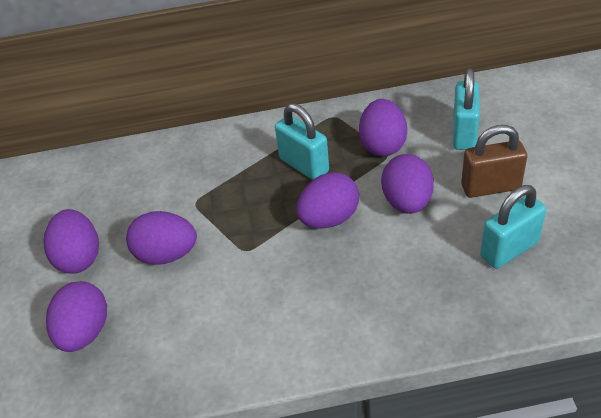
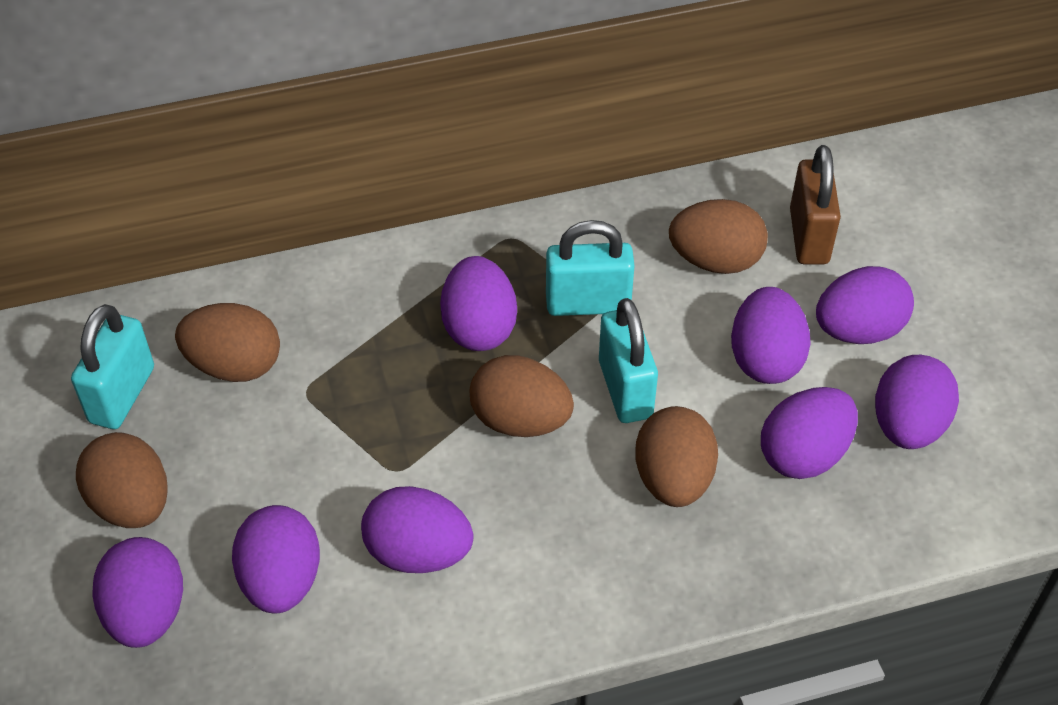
brown egg: none = 0 -> [76,432,168,528] [175,303,280,382] [470,355,574,437] [635,406,718,507] [669,199,768,274] = 5
purple egg: [43,209,99,274] [46,281,107,352] [126,211,197,265] [296,172,359,229] [359,99,407,157] [381,154,434,214] = 6 -> [92,537,183,648] [232,505,320,613] [361,486,474,573] [440,256,517,351] [731,287,811,384] [761,387,858,479] [816,266,914,344] [875,355,959,449] = 8

